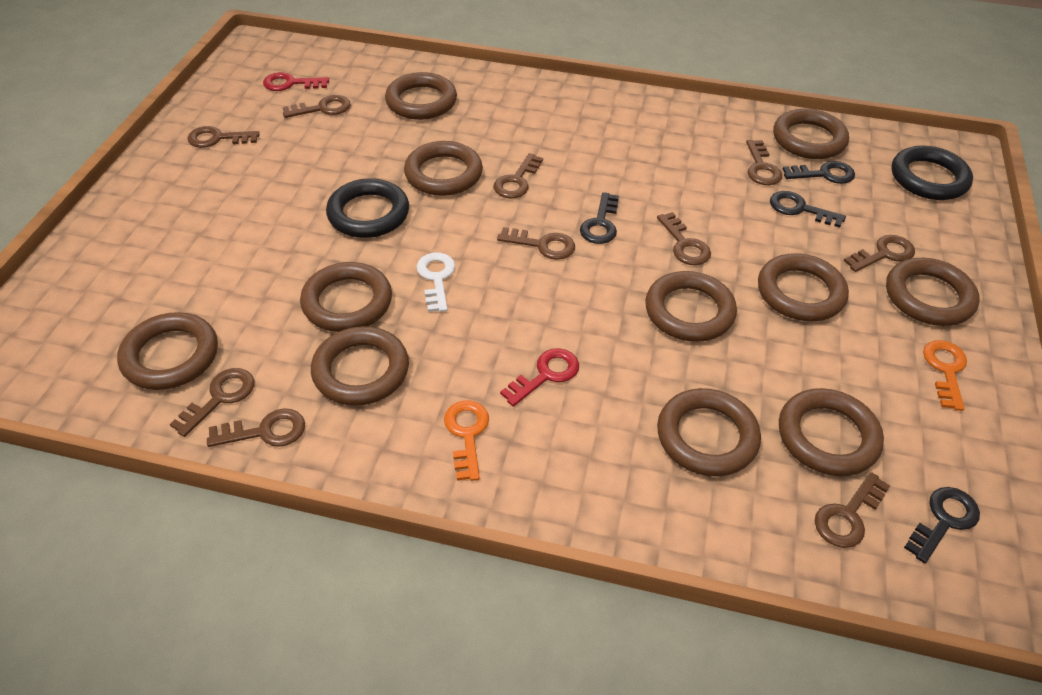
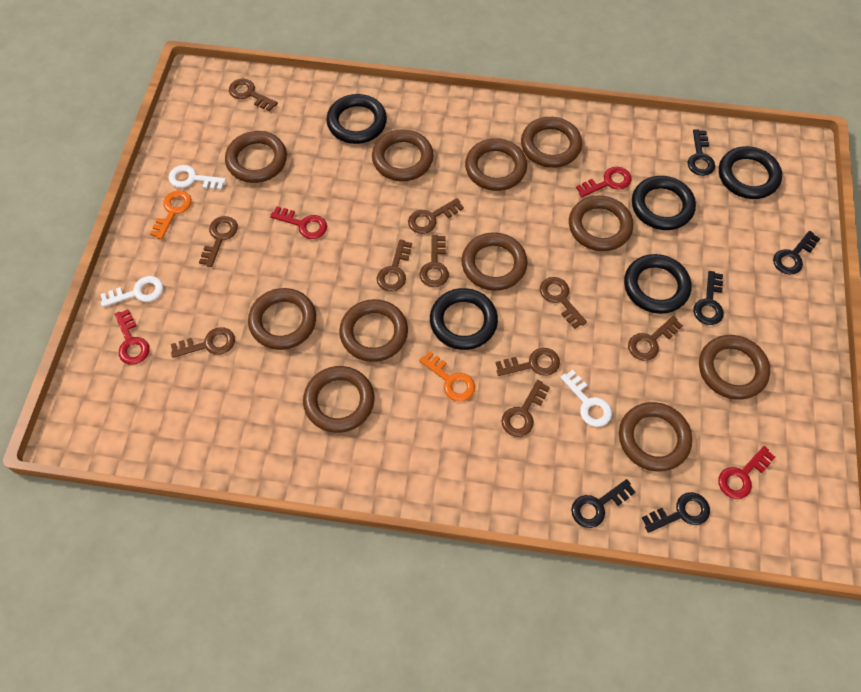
black key: [580,192,619,244] [770,191,846,228] [783,161,855,184] [904,487,980,563] = 4 -> [571,479,636,528] [642,492,710,533] [687,130,715,176] [693,271,724,325] [773,231,820,275] = 5
black ring: [326,178,409,238] [892,146,973,200] = 2 -> [326,94,387,144] [430,288,498,350] [624,254,691,314] [632,176,696,230] [719,146,782,199] = 5
red key: [263,72,329,91] [500,348,579,406] = 2 -> [114,309,149,365] [270,206,327,239] [576,167,631,197] [718,446,775,499] = 4
white key: [417,253,455,312] = 1 -> [100,276,163,307] [169,165,226,190] [560,370,612,427] = 3

